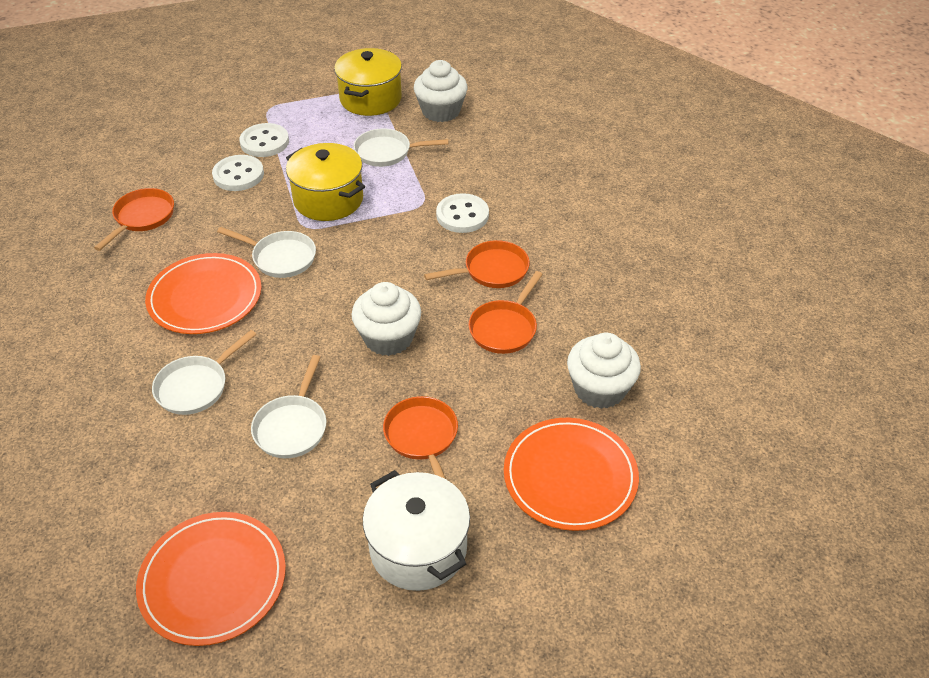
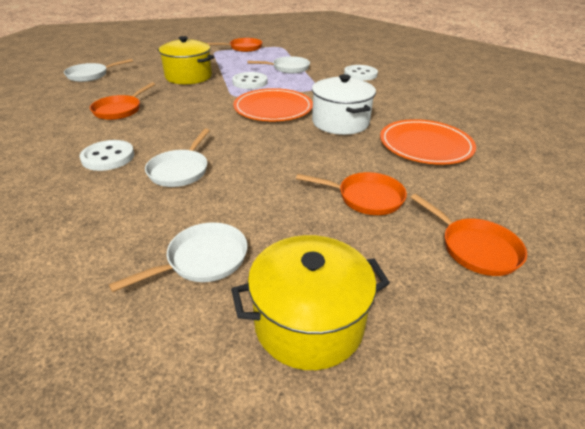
orange plate: [136,512,286,646] [145,253,262,334] [504,418,639,531] = 3 -> [233,88,313,121] [380,119,476,165] = 2
white cupcake: [352,282,421,356] [414,60,467,122] [567,333,641,409] = 3 -> none = 0

